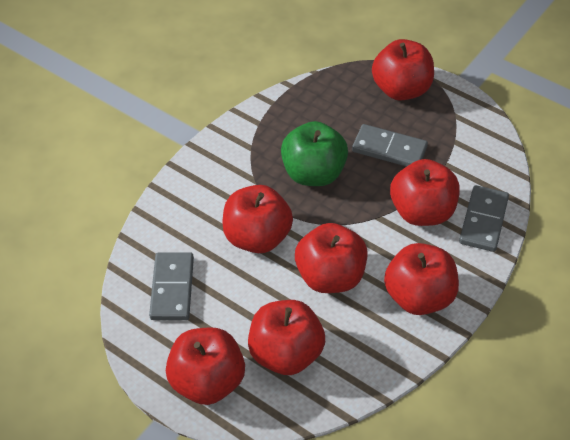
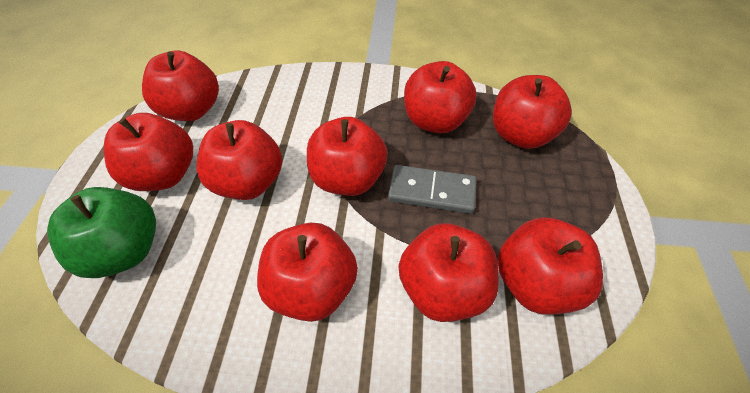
grey domino: [149,252,194,320] [352,124,428,167] [459,185,509,252] = 3 -> [388,165,477,214] = 1
red apple: [166,327,245,405] [222,185,293,253] [248,300,325,375] [295,223,368,293] [372,39,434,101] [384,243,459,315] [390,159,460,226] = 7 -> [103,113,193,191] [142,50,219,121] [196,120,282,200] [257,223,358,322] [307,117,387,196] [399,223,499,322] [404,61,477,133] [493,75,572,149] [497,217,603,315] = 9

